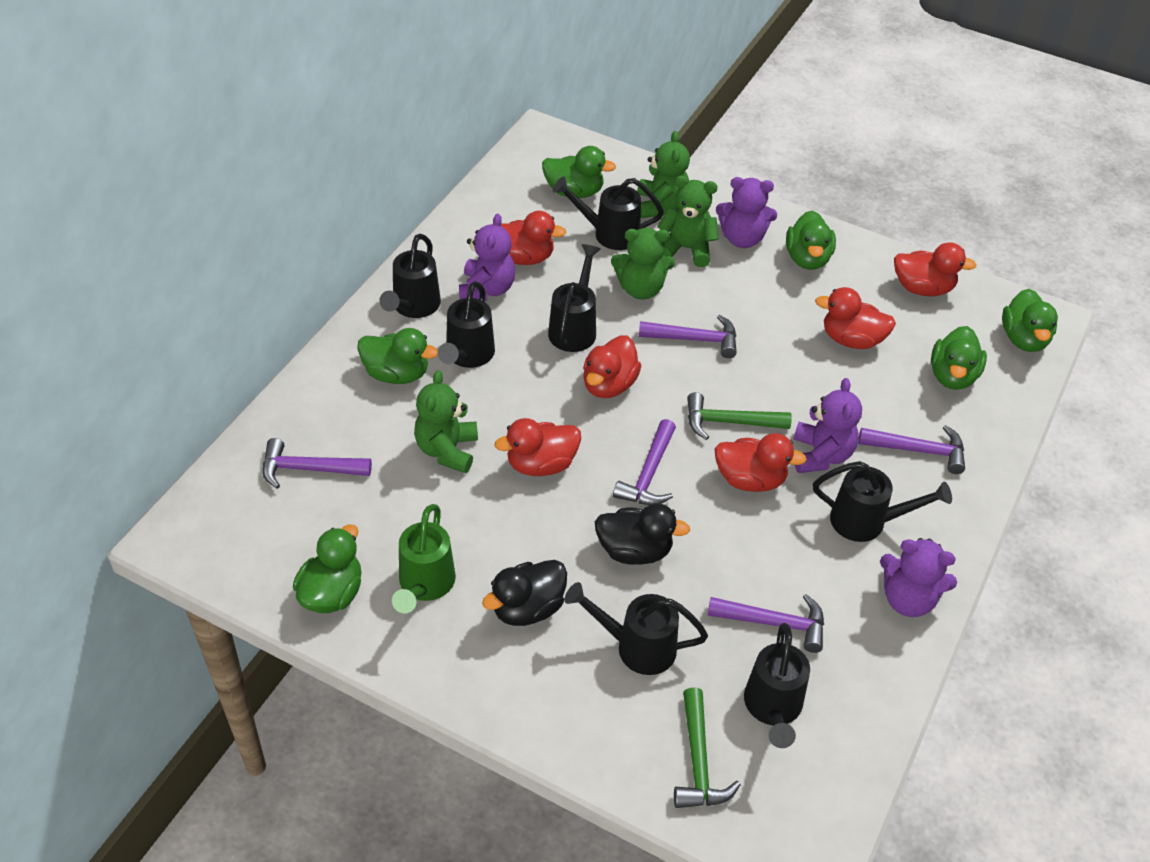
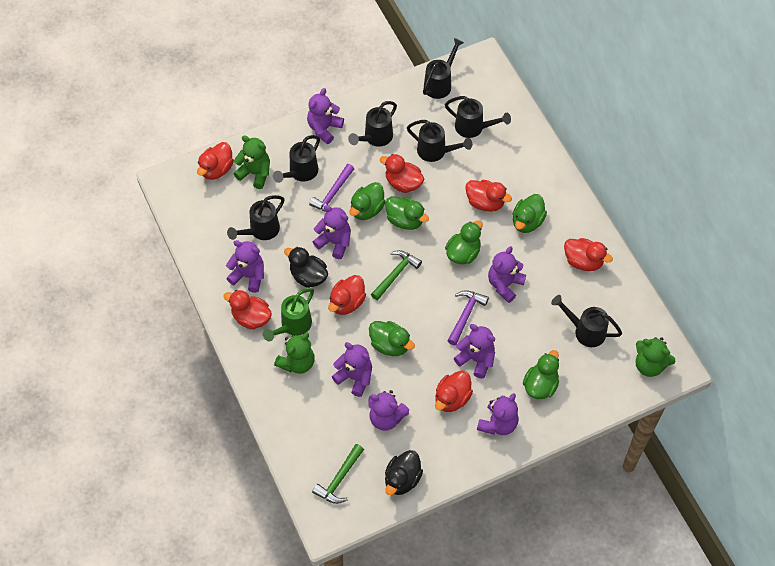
green teddy bear: [414,370,478,473] [611,228,675,300] [637,131,690,218] [657,176,719,267] = 4 -> [234,136,270,189] [274,332,315,374] [636,337,675,377] = 3
purple hammer: [263,438,372,489] [613,419,676,505] [639,315,737,358] [707,594,824,653] [858,425,965,474] = 5 -> [309,164,354,212] [447,290,489,345] = 2
purple teddy bear: [459,214,515,301] [716,177,777,248] [794,378,862,473] [880,538,957,617] = 4 -> [226,240,264,293] [307,88,344,144] [313,205,351,259] [332,342,372,397] [368,390,410,430] [454,324,495,379] [477,393,519,435] [488,246,526,303] = 8
red duck: [495,418,581,476] [500,211,566,265] [583,335,641,398] [715,433,807,492] [815,287,896,349] [894,242,977,296] = 6 -> [197,142,234,180] [223,290,272,330] [328,275,366,315] [380,154,424,193] [435,370,473,412] [465,180,512,212] [564,238,613,271] = 7

